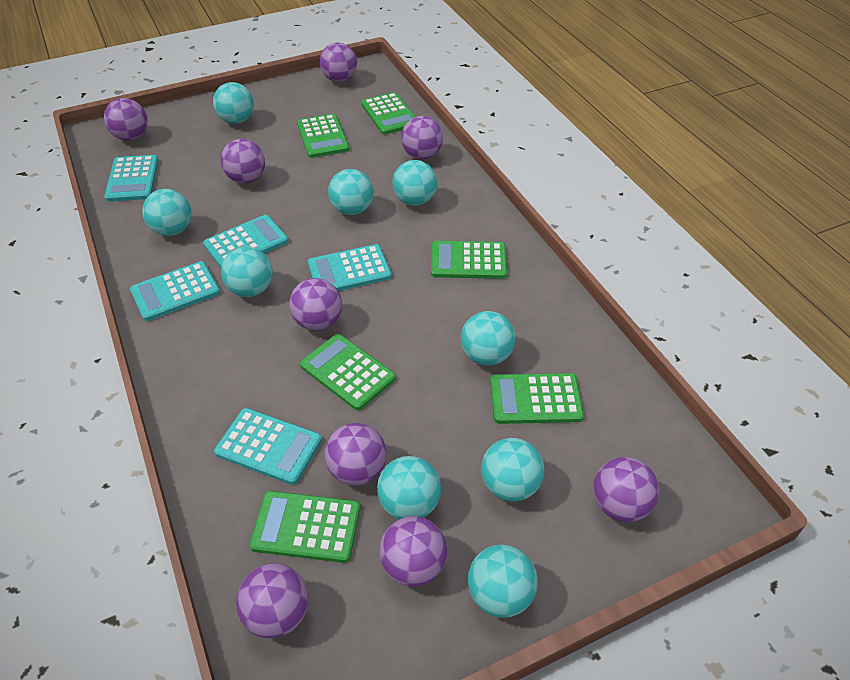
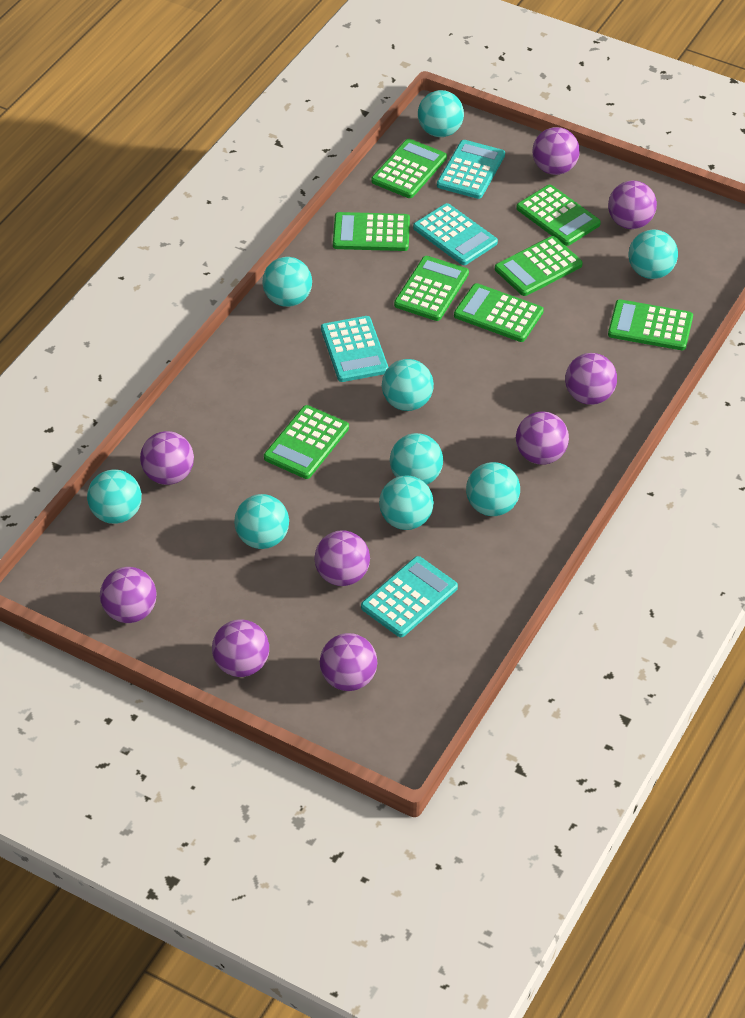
green calculator: [249,491,360,563] [297,114,349,158] [300,334,396,411] [361,92,415,135] [431,241,507,279] [490,373,584,424] = 6 -> [264,405,349,479] [333,212,410,251] [371,139,447,198] [394,256,469,321] [454,283,544,342] [495,236,583,296] [516,185,601,246] [608,299,693,350] = 8
turquoise calculator: [104,155,159,202] [130,261,220,321] [203,215,288,268] [214,408,322,485] [308,244,392,291] = 5 -> [321,316,388,382] [361,556,458,637] [413,203,498,265] [437,140,505,199] = 4

